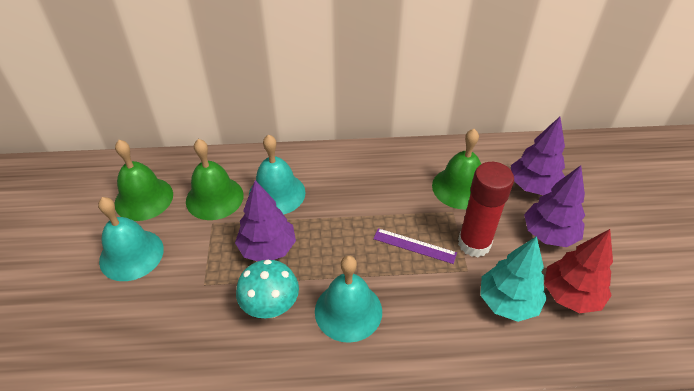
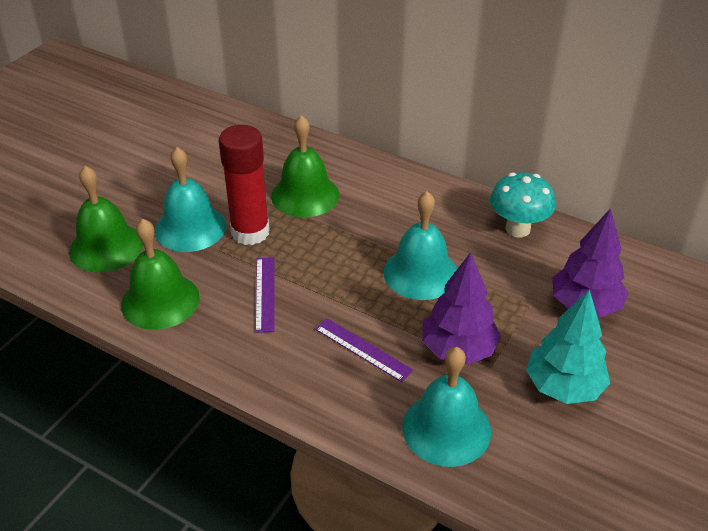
purple ruler: [373,228,457,264] = 1 -> [255,257,275,333] [315,318,413,382] = 2
purple tree: [235,180,296,261] [511,117,565,195] [524,165,585,247] = 3 -> [422,252,501,365] [552,208,629,318] = 2
red tree: [544,229,613,313] = 1 -> none = 0

